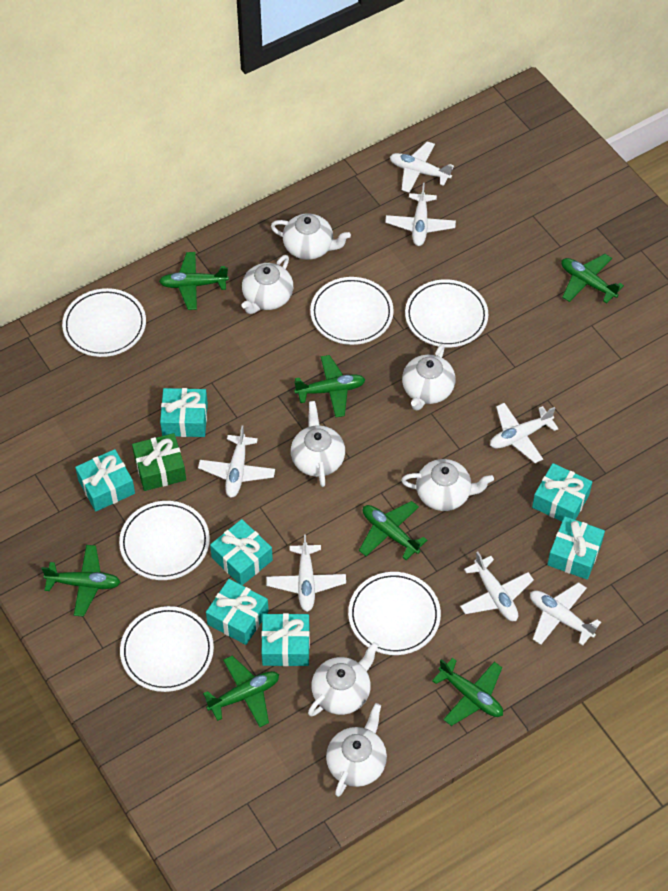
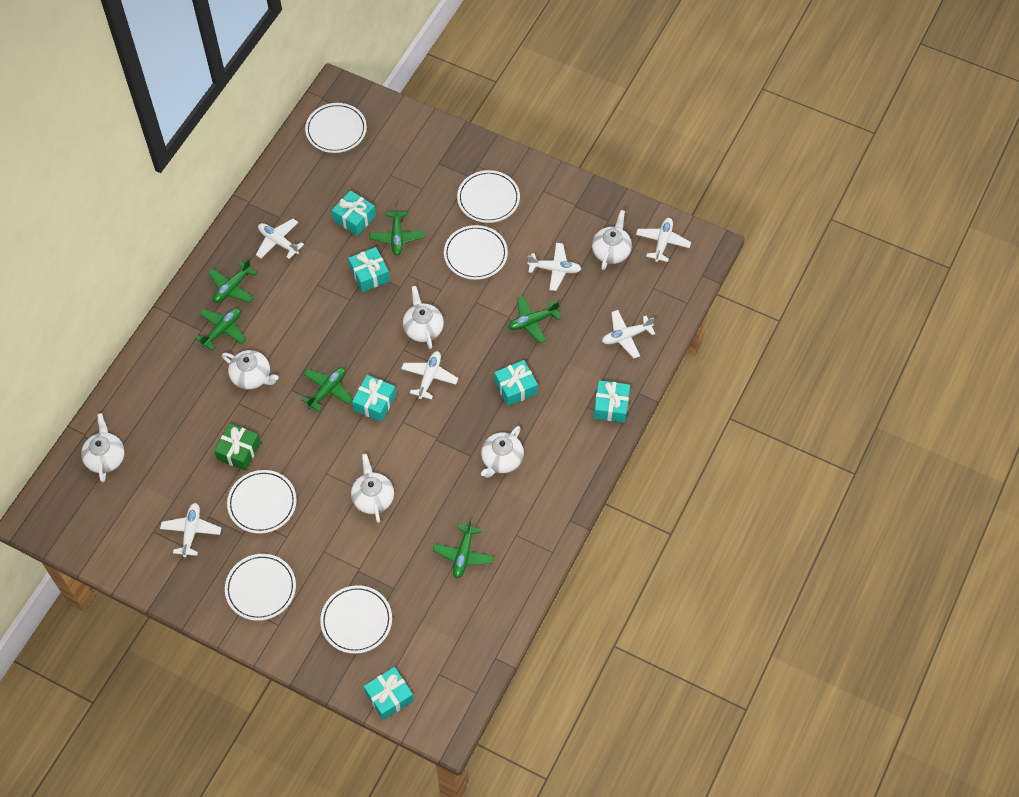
green plane: [42,545,121,617] [159,252,229,310] [203,655,279,727] [294,355,366,418] [359,501,427,560] [432,658,503,726] [561,254,624,303] = 7 -> [195,308,246,351] [208,259,257,303] [301,367,353,412] [369,204,425,256] [433,519,494,578] [508,295,561,343] = 6
turquoise gift: [75,449,135,512] [160,388,208,437] [206,579,269,645] [210,519,273,585] [261,613,310,666] [532,463,592,522] [547,516,605,580] = 7 -> [332,190,376,236] [348,247,390,292] [352,375,396,422] [364,667,414,720] [494,360,538,406] [594,380,630,423] = 6
white plane: [198,426,275,498] [266,535,346,612] [385,183,456,246] [390,141,454,193] [460,552,534,621] [490,403,559,463] [530,582,601,646] = 7 -> [160,503,221,557] [256,219,304,259] [401,351,458,400] [527,243,581,291] [602,310,655,358] [636,218,691,262] = 6
white teapot: [241,255,293,314] [271,213,351,260] [291,401,345,487] [308,642,379,717] [326,703,387,797] [401,459,494,511] [402,344,455,411] = 7 -> [81,413,125,482] [222,350,279,390] [351,454,394,523] [403,286,444,349] [481,426,524,478] [592,210,632,270] = 6

